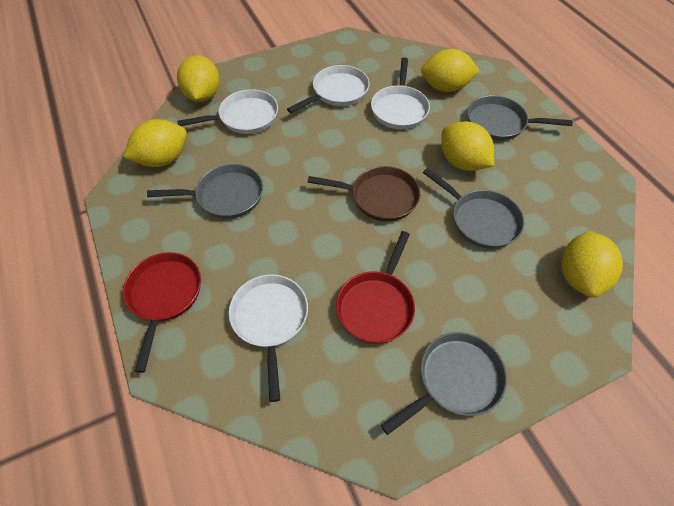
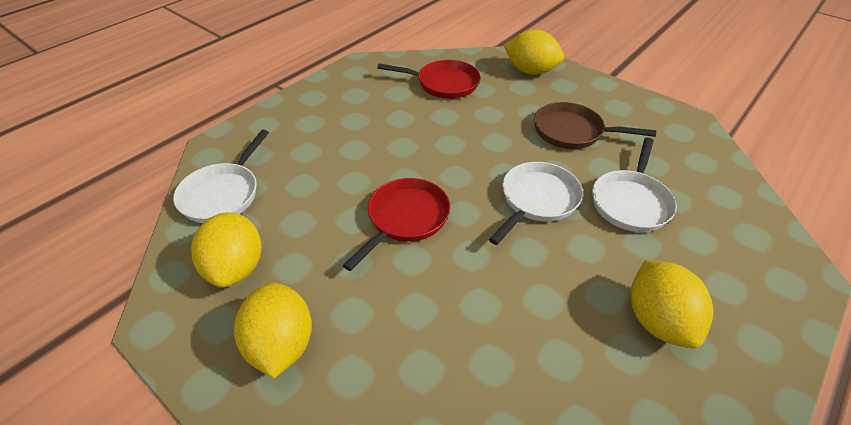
grey pan: [147,164,263,219] [381,332,507,435] [423,168,524,249] [467,95,573,141] = 4 -> none = 0
white pan: [177,89,278,134] [229,274,308,402] [287,65,370,113] [371,58,430,129] = 4 -> [173,130,269,223] [489,162,583,245] [592,138,677,232] = 3
yellow lemon: [124,119,187,167] [177,55,220,102] [421,49,480,92] [441,121,494,171] [561,231,623,298] = 5 -> [191,212,262,288] [234,283,312,379] [504,30,564,75] [631,260,713,349] = 4

